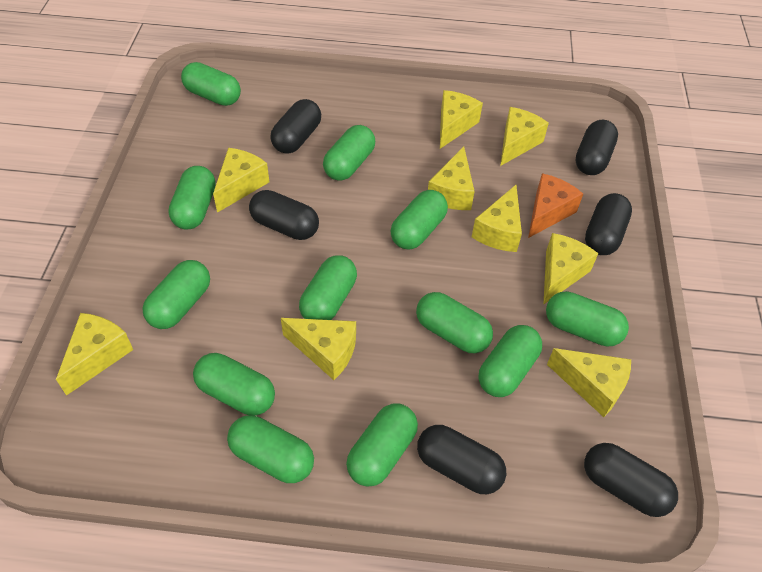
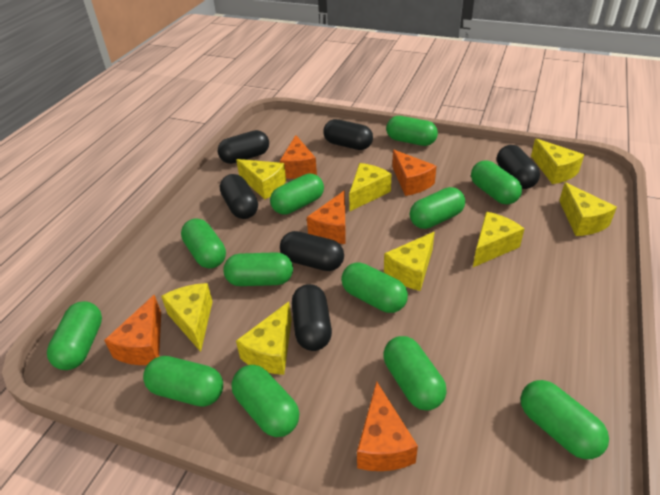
orange cheese: [528,173,583,238] = 1 -> [104,295,161,365] [280,135,317,179] [307,190,346,244] [357,381,418,471] [392,150,437,196] = 5
yellow cheese: [56,313,133,396] [213,148,269,213] [281,318,356,380] [428,147,475,210] [440,90,483,149] [472,185,522,252] [500,107,549,166] [543,233,598,305] [547,348,631,417] = 9 -> [161,283,213,352] [236,159,286,199] [236,302,292,375] [349,163,391,211] [384,232,434,291] [473,212,525,267] [531,139,584,184] [559,182,617,236] = 8

